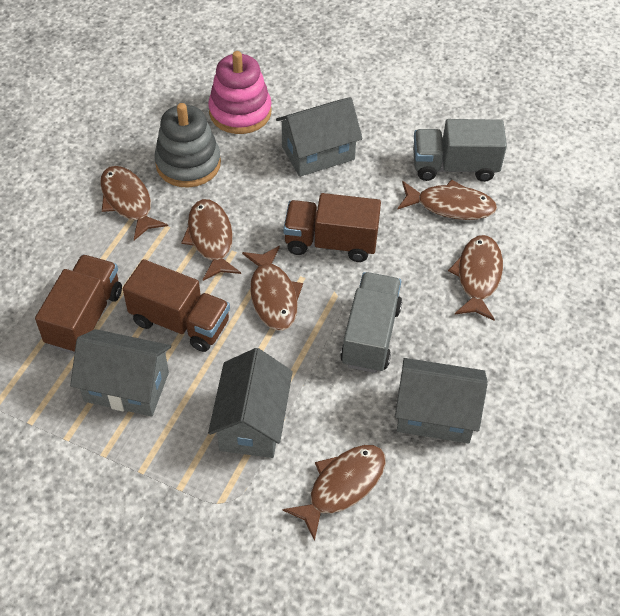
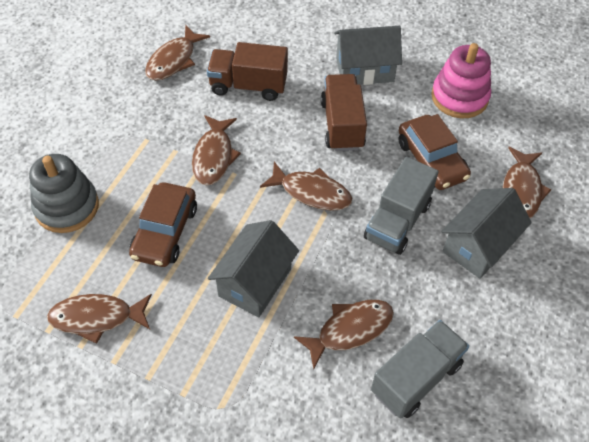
brown car: none = 0 -> [129,182,197,267] [398,114,471,190] = 2
brown truck: [35,255,122,354] [123,259,230,352] [283,193,381,262] = 3 -> [207,42,288,101] [321,74,367,151] = 2
grey house: [70,329,171,417] [208,348,293,458] [276,97,362,177] [395,358,488,444] = 4 -> [208,220,299,317] [334,26,402,85] [441,188,532,279] = 3

